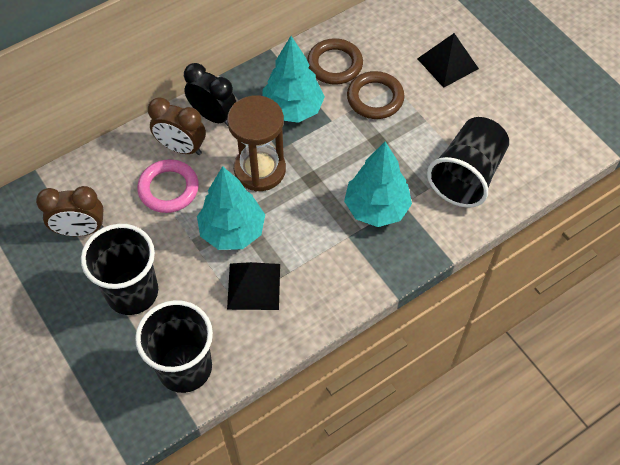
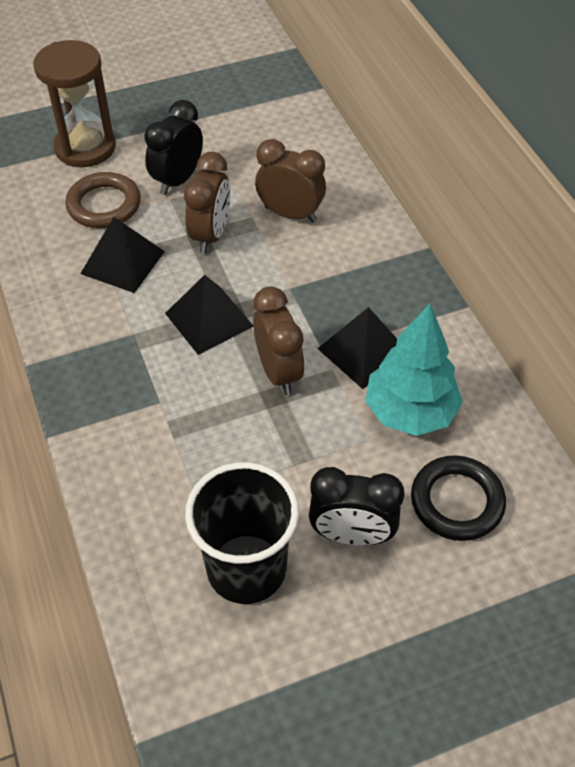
black clock: [184,63,236,126] = 1 -> [144,100,203,195] [309,467,405,546] = 2
black cup: [81,224,158,315] [135,300,213,393] [427,117,509,208] = 3 -> [185,462,299,604] = 1
black pyramid: [227,262,280,310] [417,33,479,88] = 2 -> [80,217,165,293] [165,275,253,355] [317,307,397,389] = 3
black ring: none = 0 -> [411,455,506,541] = 1
brown clock: [36,186,104,236] [148,97,206,155] = 2 -> [184,152,230,253] [253,286,305,395] [255,139,326,223] = 3
brown ring: [307,38,363,85] [347,71,404,119] = 2 -> [65,172,141,228] = 1
pink ring: [137,159,199,213] = 1 -> none = 0
turquoise tree: [197,166,265,250] [263,36,325,123] [344,142,412,227] = 3 -> [365,304,463,436] = 1

